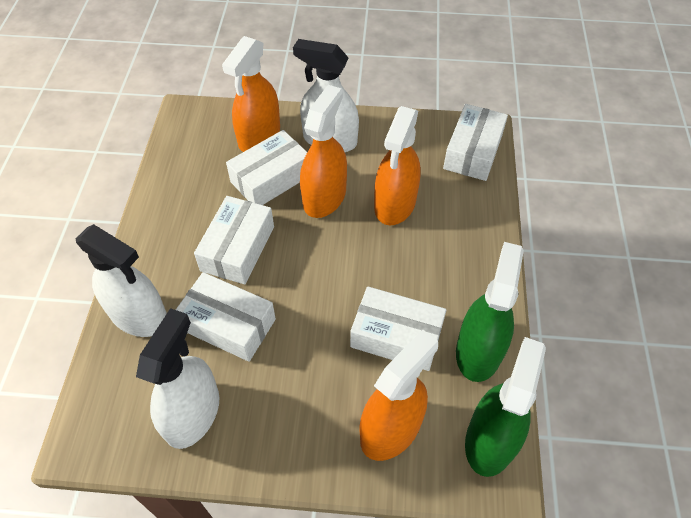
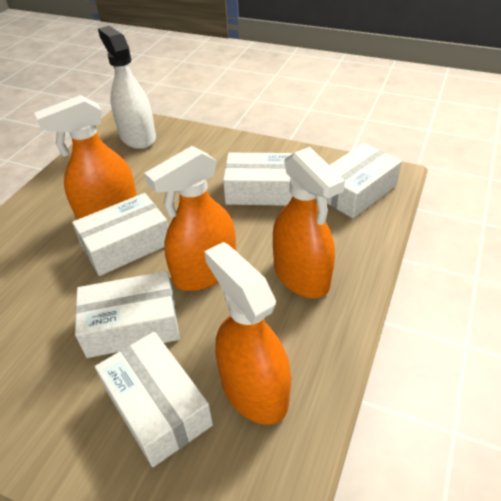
green spray bottle: [456,242,524,382] [465,337,546,477] = 2 -> none = 0
white spray bottle: [76,224,167,337] [136,308,220,449] [293,39,359,152] = 3 -> [98,26,156,149] = 1

